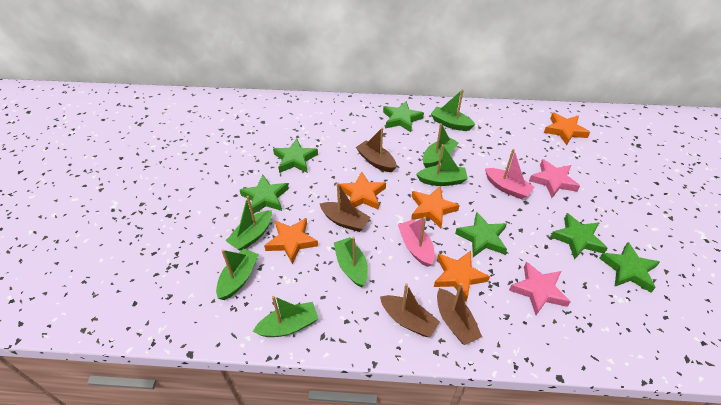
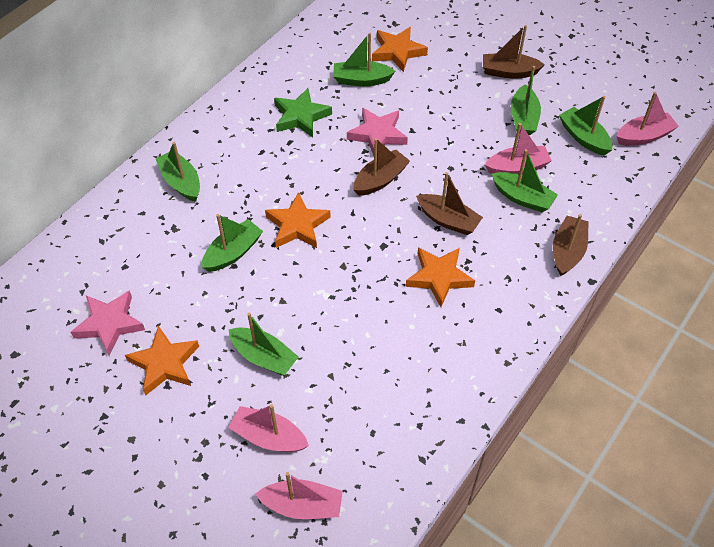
green star: [240,175,289,213] [273,138,318,173] [383,101,424,132] [455,212,507,257] [550,213,608,260] [599,242,660,292] = 6 -> [274,88,332,138] = 1
orange star: [264,218,318,264] [339,171,386,210] [411,186,460,228] [434,251,490,301] [544,112,590,145] = 5 -> [125,326,199,396] [265,192,331,248] [372,27,428,72] [406,247,475,307] = 4
pink boat: [398,217,435,267] [485,149,535,199] = 2 -> [228,404,309,452] [256,472,343,519] [485,123,552,174] [617,92,679,146] = 4

